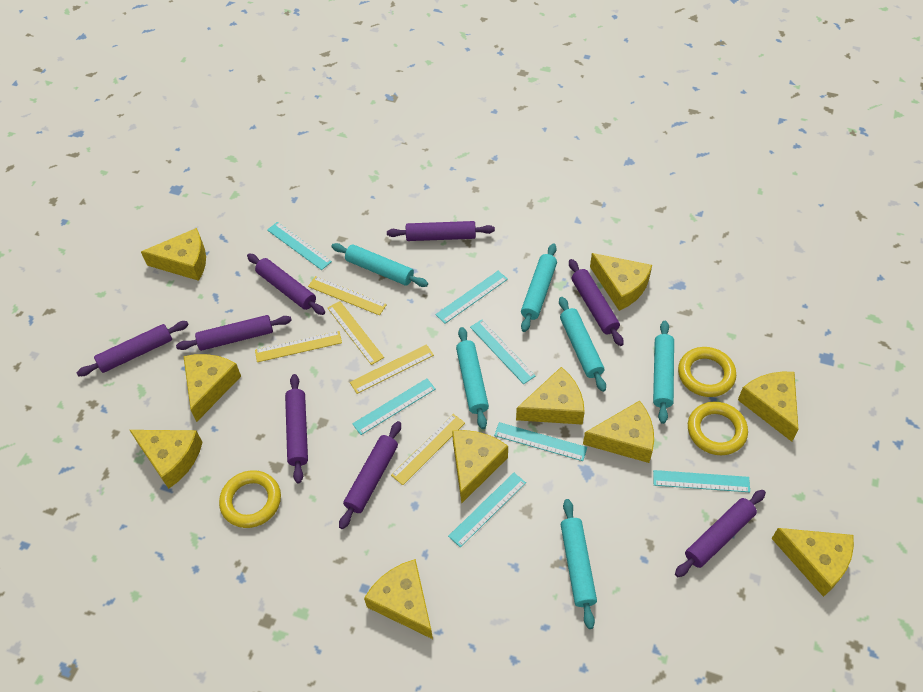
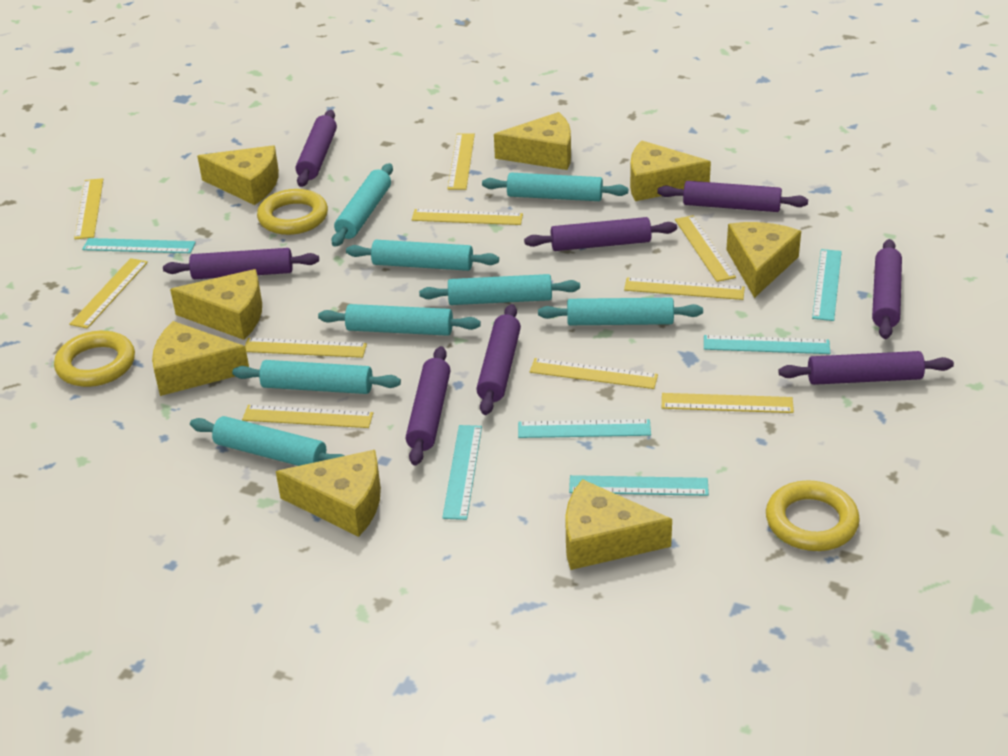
turquoise rolling pin: [331,243,428,287] [456,327,489,429] [521,243,557,332] [559,297,606,392] [561,499,597,629] [653,321,674,424] = 6 -> [190,416,345,466] [232,360,401,394] [318,304,481,336] [331,163,393,247] [346,240,499,271] [419,274,580,305] [482,173,628,201] [538,298,703,325] = 8
turquoise ruler: [267,222,332,270] [352,378,436,435] [435,271,508,324] [448,473,526,547] [470,320,535,384] [494,422,587,461] [653,470,750,492] = 7 -> [82,238,196,253] [442,425,482,520] [518,419,651,438] [569,475,709,496] [704,335,830,354] [812,249,842,321] = 6
yellow cheese: [130,430,203,489] [141,228,206,281] [183,354,241,422] [364,559,433,639] [452,430,508,504] [516,367,585,425] [583,401,654,463] [590,253,652,311] [738,372,799,442] [771,528,854,597] = 10 -> [152,321,249,396] [170,269,262,340] [197,145,279,205] [276,450,381,537] [494,112,571,170] [565,479,672,570] [630,141,711,201] [726,222,801,298] = 8
yellow ruler: [255,331,342,362] [308,276,387,315] [328,301,384,365] [350,344,434,394] [391,414,465,485] = 5 -> [69,258,148,329] [74,178,103,239] [242,405,373,428] [245,338,367,358] [412,209,523,225] [447,133,475,190] [530,358,658,389] [624,277,745,300] [662,393,794,413] [675,215,736,282] = 10

